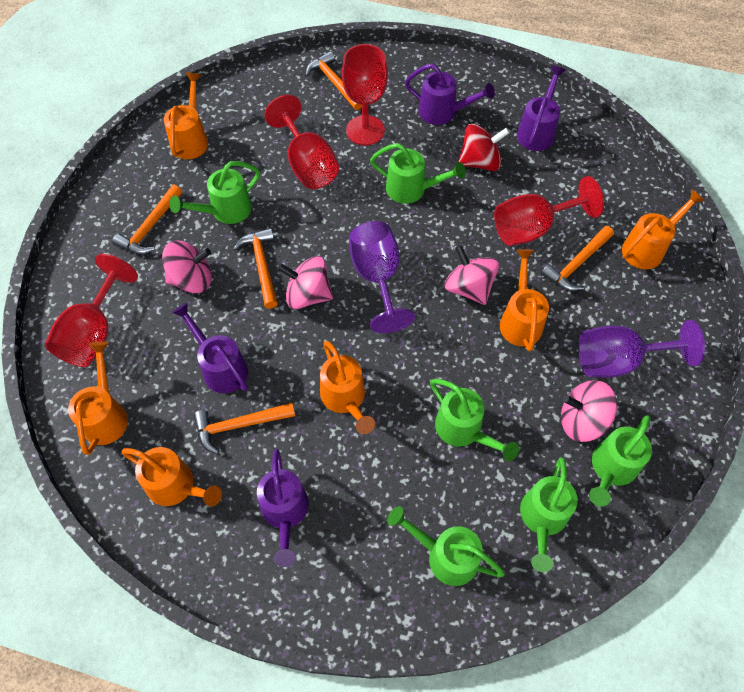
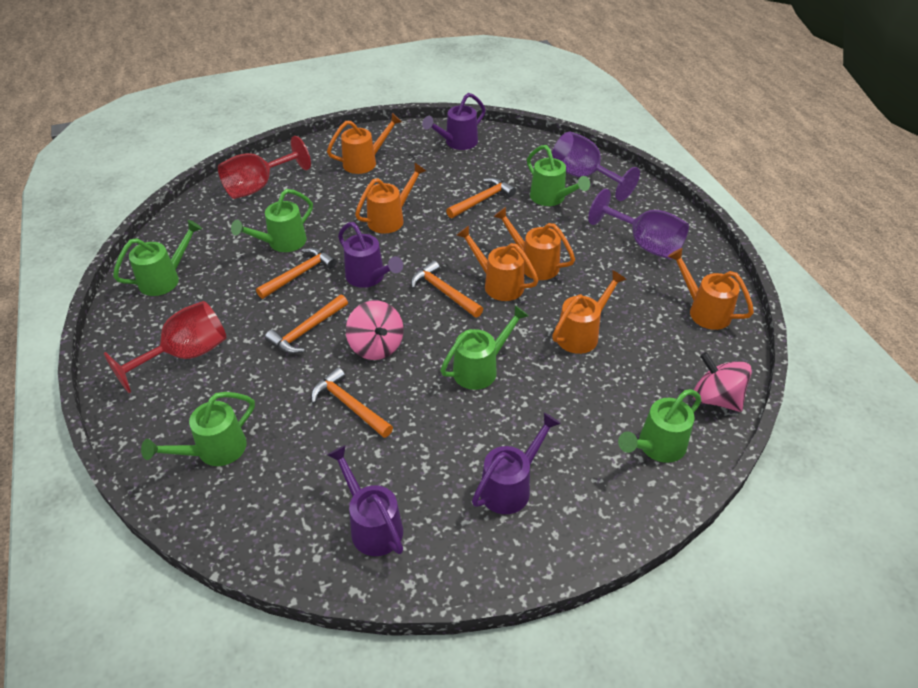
pink spinning top: [162,241,212,293] [278,256,333,309] [444,245,499,305] [561,380,617,442] = 4 -> [346,300,403,360] [693,352,752,412] = 2
red goblet: [45,254,138,367] [265,95,339,189] [342,44,388,146] [494,176,604,246] = 4 -> [103,301,226,393] [218,136,311,199] = 2
red spinning top: [458,124,510,171] = 1 -> none = 0

